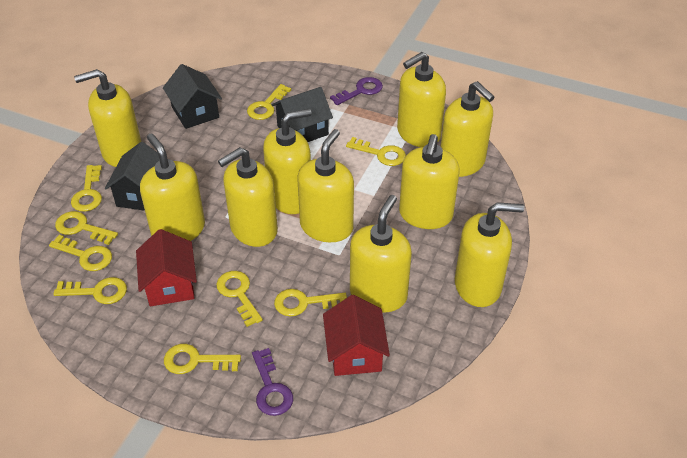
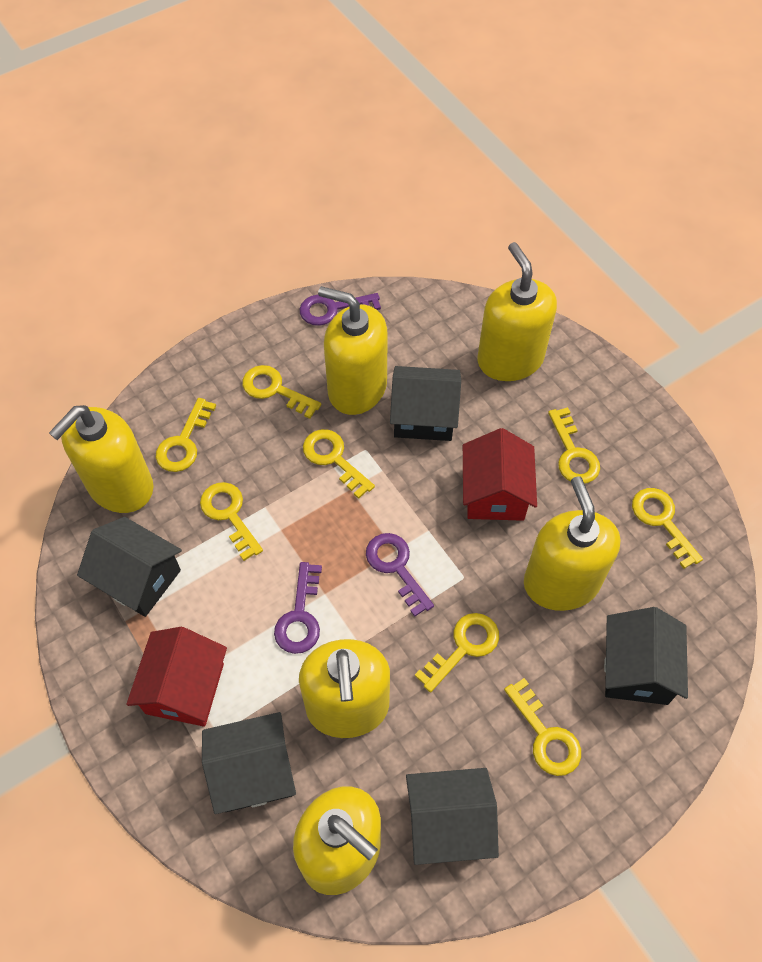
black house: [105,142,160,211] [163,64,222,129] [272,87,333,142] = 3 -> [77,517,182,617] [202,712,296,814] [390,366,461,441] [406,768,499,865] [604,607,688,705] = 5
purple key: [252,348,293,416] [330,77,383,105] = 2 -> [274,562,322,654] [300,293,381,326] [366,533,434,617] = 3
yellow key: [49,235,112,271] [53,277,127,304] [55,211,118,245] [71,165,102,212] [164,344,241,374] [216,271,263,327] [247,84,291,120] [274,289,347,317] [346,137,406,166] = 9 -> [156,398,216,472] [200,482,263,561] [242,365,321,419] [303,429,375,499] [415,613,499,693] [504,678,581,776] [548,407,600,484] [632,488,703,569] = 8
yellow soap dispenser: [74,69,141,167] [140,134,205,241] [218,147,278,247] [263,109,312,214] [297,129,354,242] [350,195,412,313] [397,52,446,147] [399,134,460,229] [440,81,494,177] [455,202,524,307] = 10 -> [49,405,153,513] [293,786,381,895] [299,639,390,738] [318,286,388,415] [477,242,557,381] [524,476,621,611] = 6

